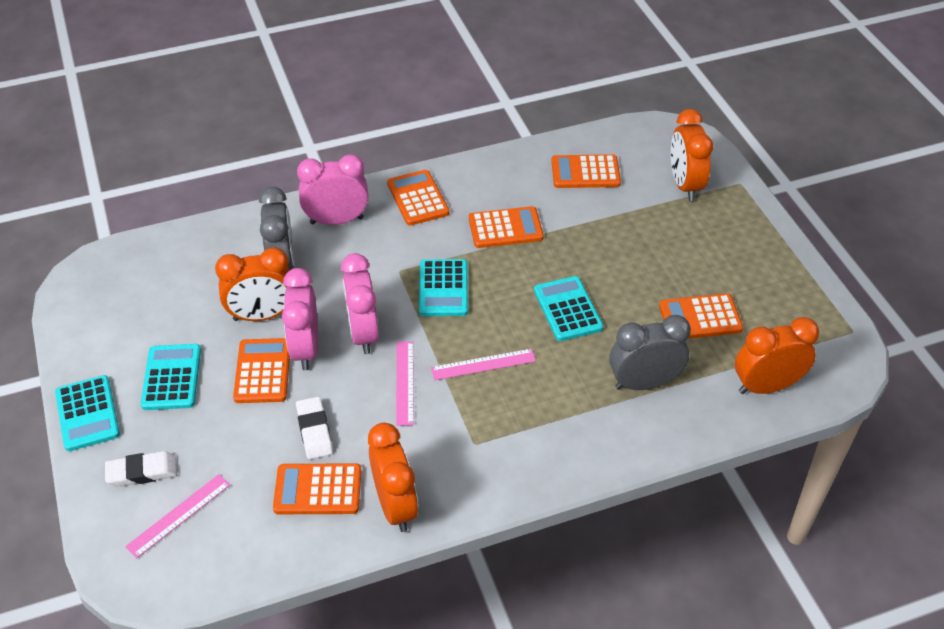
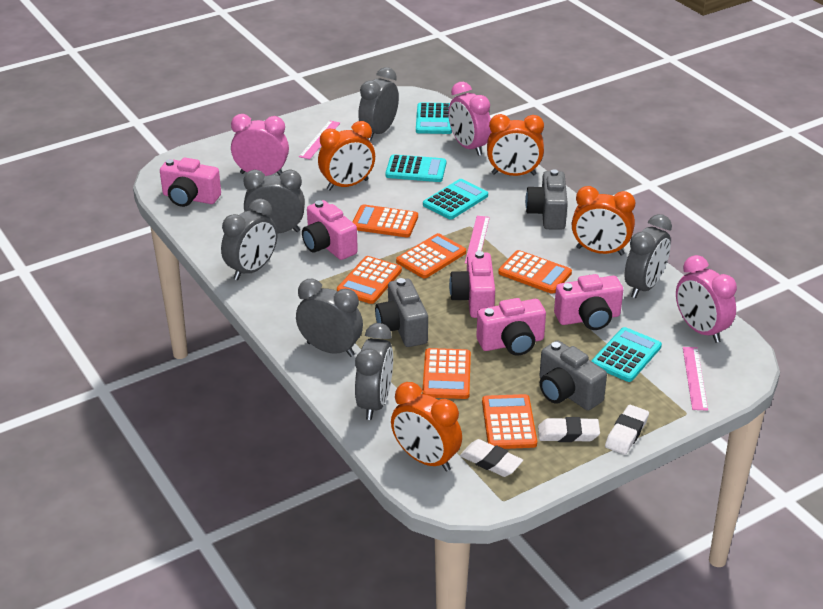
grey camera: none = 0 -> [375,278,428,347] [525,169,568,230] [539,340,607,411] = 3
grey clock: [259,187,295,270] [609,315,691,390] = 2 -> [221,198,277,280] [243,169,305,233] [296,279,363,357] [355,323,393,420] [358,67,399,140] [624,214,672,298] = 6
pink camera: none = 0 -> [160,158,221,207] [302,200,358,260] [449,251,495,318] [476,298,546,356] [554,274,623,330] = 5
white eraser: [105,451,177,487] [296,396,333,459] = 2 -> [460,439,523,477] [538,417,600,442] [605,405,649,455] = 3

